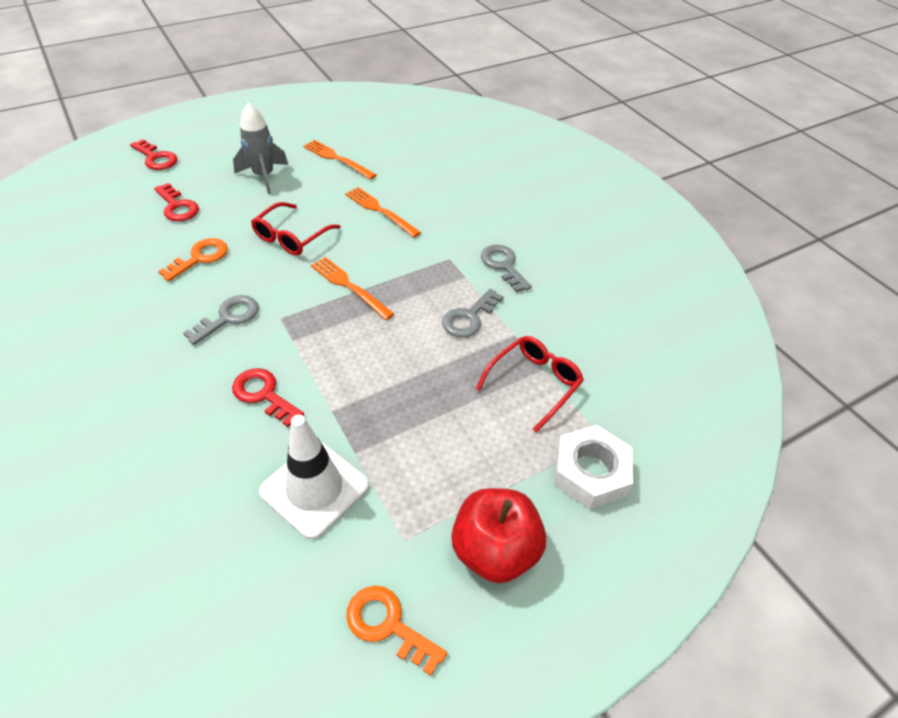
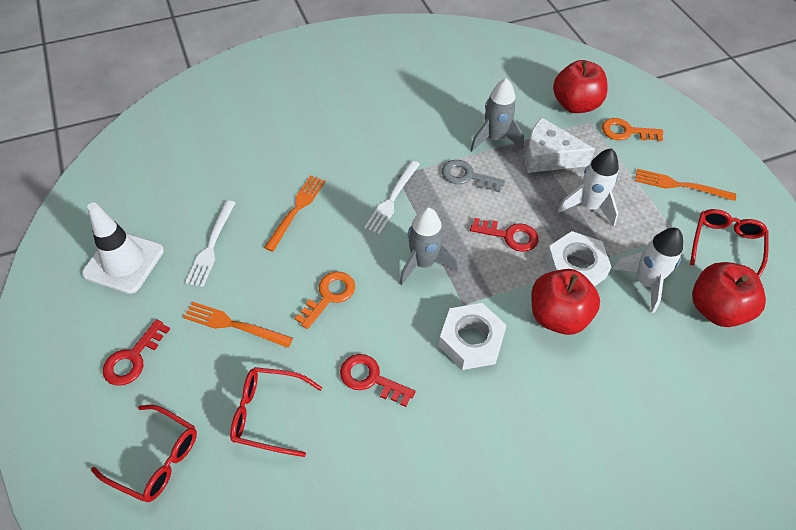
grey key: [183,295,259,345] [442,289,503,337] [481,245,532,293] = 3 -> [442,160,505,193] = 1
grey rocket: [233,102,288,194] = 1 -> [399,207,458,286] [470,78,524,151] = 2
red apple: [451,488,546,583] = 1 -> [531,269,600,335] [553,60,608,113] [692,262,766,327] = 3
red glasses: [251,202,341,255] [476,336,584,432] = 2 -> [91,405,197,502] [230,367,322,457] [690,209,769,278] = 3
white cheese: none = 0 -> [525,118,595,173] = 1
white fork: none = 0 -> [185,200,235,287] [364,160,420,234] = 2
white nut: [554,425,633,509] = 1 -> [439,303,507,370] [545,231,612,287] = 2
white rocket: none = 0 -> [558,148,619,227] [612,228,683,313] = 2

